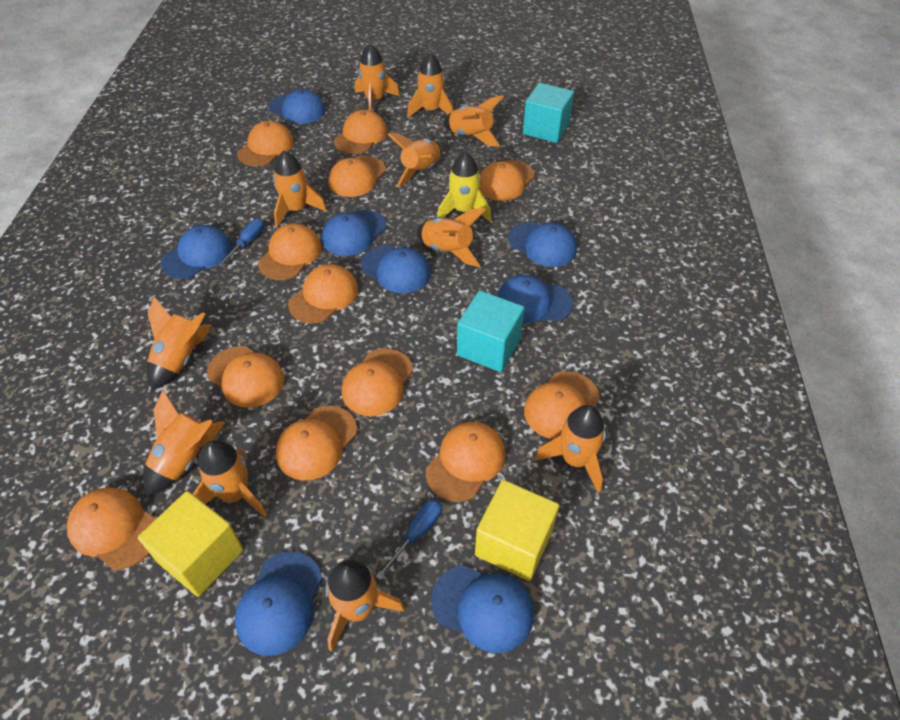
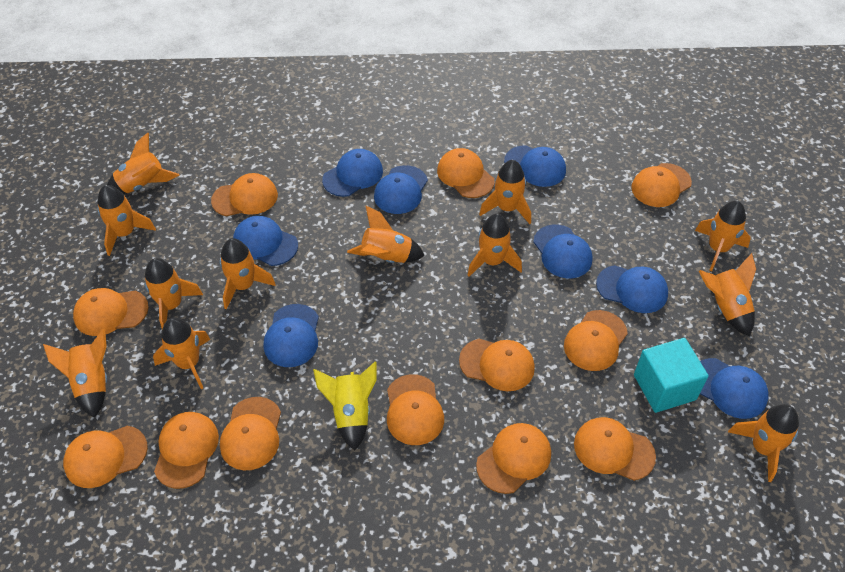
blue screwdriver: [218,219,264,267] [376,499,442,580] = 2 -> none = 0
orange rocket: [143,390,225,496] [147,297,212,390] [193,440,267,517] [273,150,327,227] [326,560,405,652] [355,43,399,111] [387,133,441,187] [407,53,453,118] [416,208,486,267] [443,95,504,147] [535,405,606,493] = 11 -> [43,329,107,418] [97,185,156,256] [107,132,179,194] [144,258,203,329] [153,317,210,389] [220,238,276,309] [347,206,425,263] [467,214,522,277] [479,160,531,224] [695,201,751,271] [699,253,756,336] [728,404,799,482] = 12
turquoise cube: [457,291,525,372] [523,83,574,143] = 2 -> [634,338,709,413] = 1
yellow cube: [138,491,243,597] [475,480,559,581] = 2 -> none = 0

